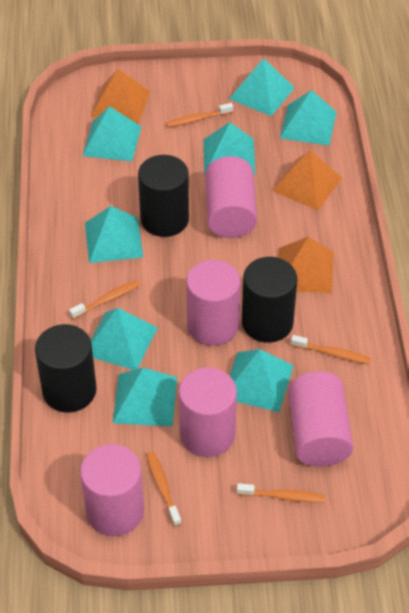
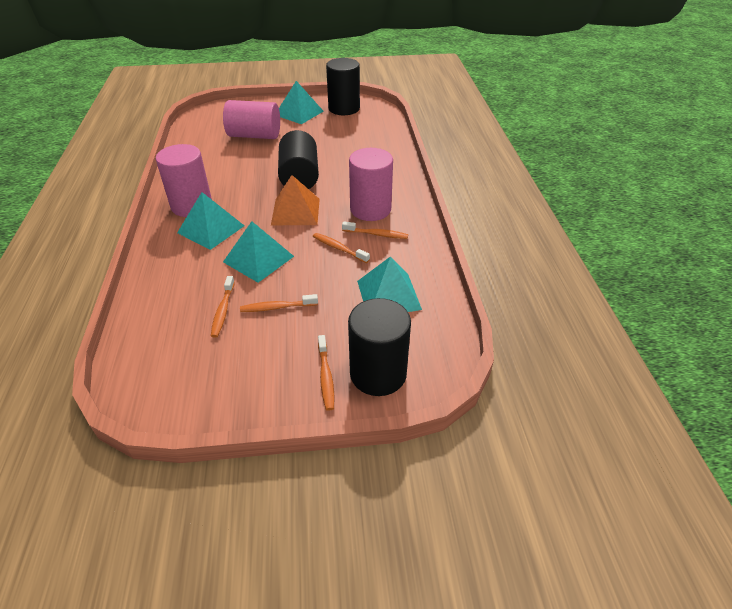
orange pyramid: [90,69,150,124] [272,150,342,210] [279,236,334,294] = 3 -> [271,175,320,225] = 1
pink cylinder: [80,444,144,536] [179,367,237,457] [186,260,241,346] [205,156,257,238] [288,371,353,467] = 5 -> [156,144,212,217] [223,100,280,139] [349,148,393,221] = 3
turquoise pyramid: [82,106,141,161] [85,206,143,263] [91,308,158,370] [113,368,177,427] [203,122,256,175] [229,58,295,116] [230,349,293,412] [280,90,337,146] = 8 -> [177,192,244,250] [223,221,294,283] [279,81,323,124] [357,256,422,312] = 4

